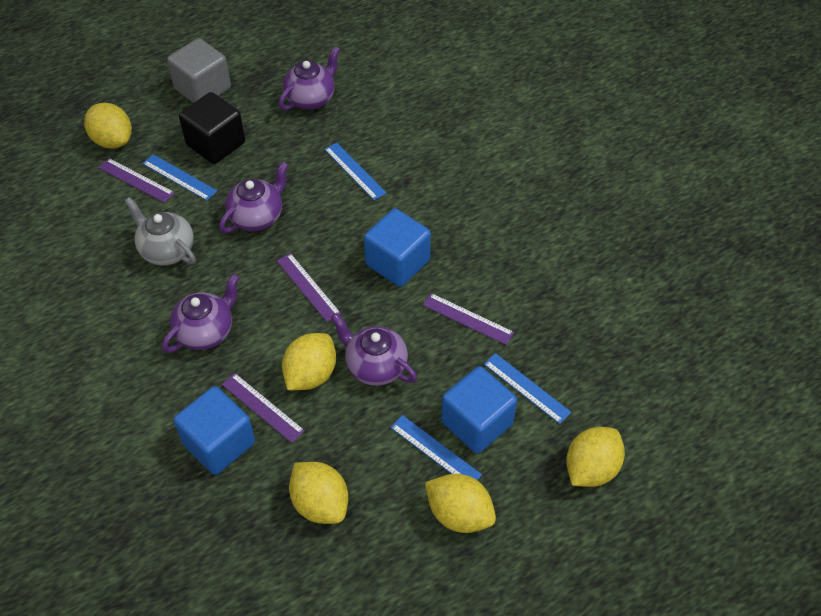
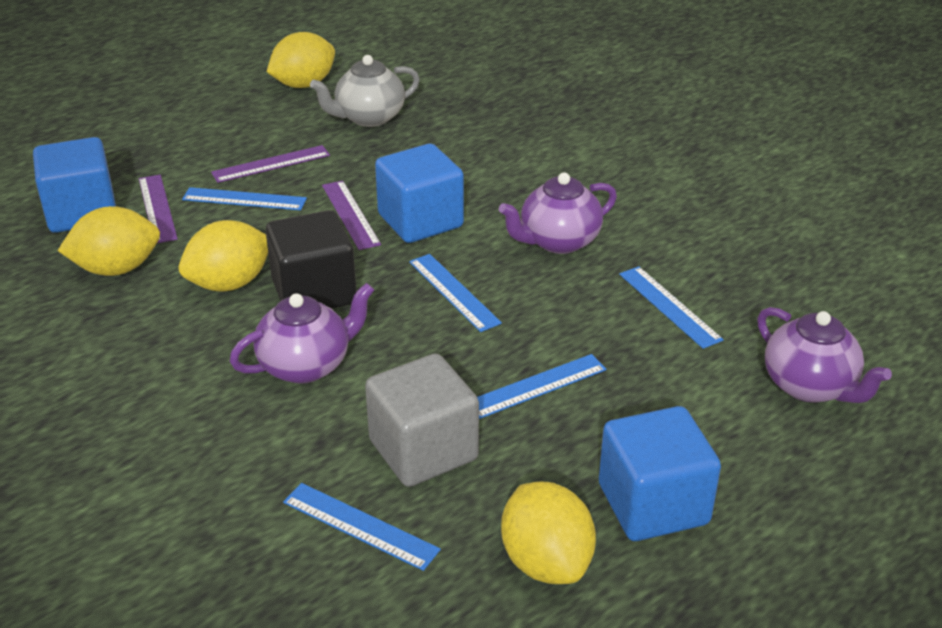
blue ruler: [142,154,217,201] [324,142,387,200] [390,415,482,480] [484,353,571,424] = 4 -> [182,187,307,210] [283,483,441,571] [409,254,502,332] [477,354,606,419] [619,266,724,349] = 5
purple ruler: [99,158,175,203] [222,373,305,443] [277,253,341,322] [423,293,514,345] = 4 -> [139,175,178,243] [211,145,330,183] [322,181,381,250] = 3
purple teapot: [162,274,239,353] [219,162,288,233] [279,46,340,110] [331,313,417,386] = 4 -> [230,283,374,384] [499,172,617,254] [757,307,892,403] = 3
yellow lemon: [84,103,132,149] [282,333,336,390] [289,462,348,524] [425,474,496,533] [566,427,625,487] = 5 -> [58,206,160,276] [179,220,268,291] [267,32,335,88] [501,482,596,584] = 4

